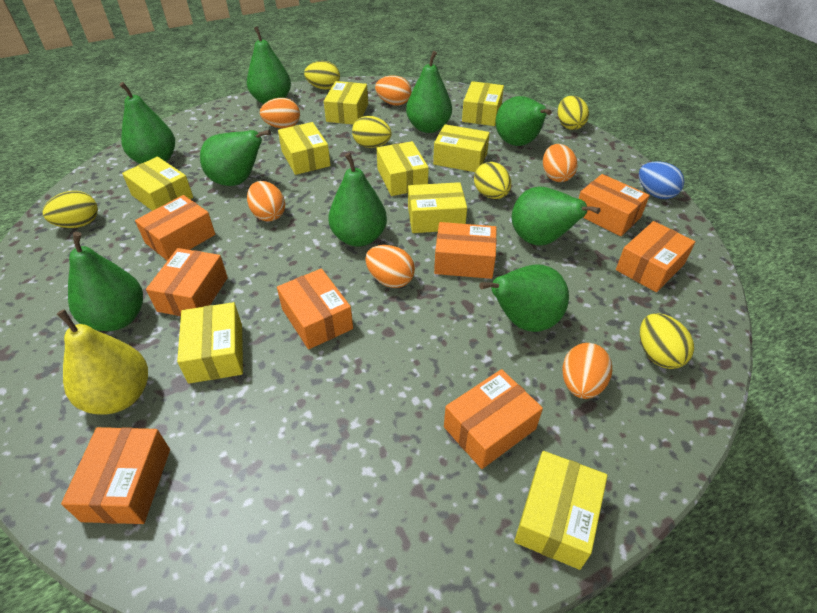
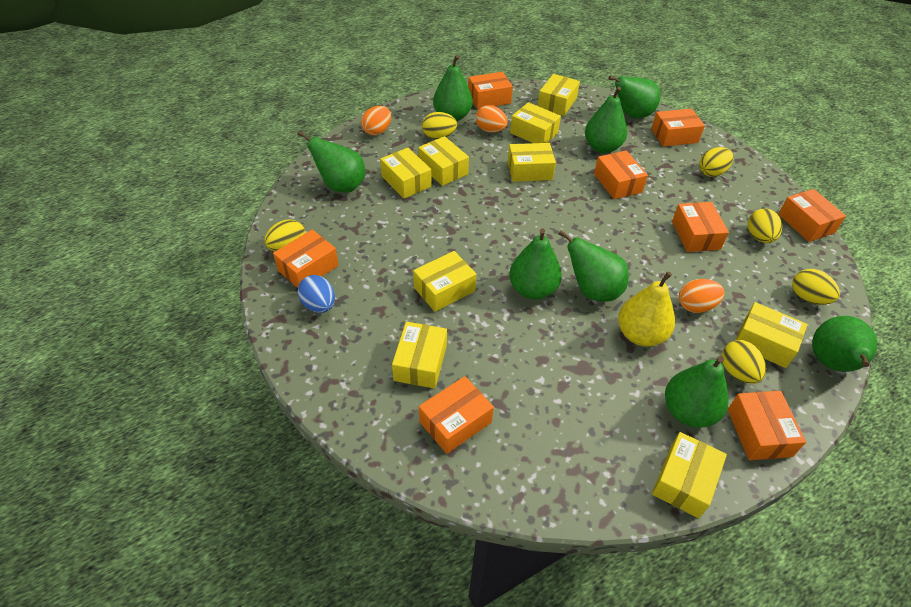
green pear: [68,232,143,331] [119,82,175,164] [200,130,271,186] [247,26,291,104] [328,153,387,247] [406,51,452,133] [479,264,569,332] [496,96,552,146] [512,187,601,246] = 9 -> [297,131,366,192] [433,55,473,121] [509,229,562,300] [559,230,629,302] [585,87,627,153] [608,76,660,118] [665,356,729,428] [812,316,877,372] = 8
orange egg: [247,181,285,221] [260,98,300,128] [365,245,415,288] [375,76,411,105] [543,144,578,182] [562,343,612,399] = 6 -> [361,106,391,136] [476,105,508,133] [679,279,725,313] = 3

